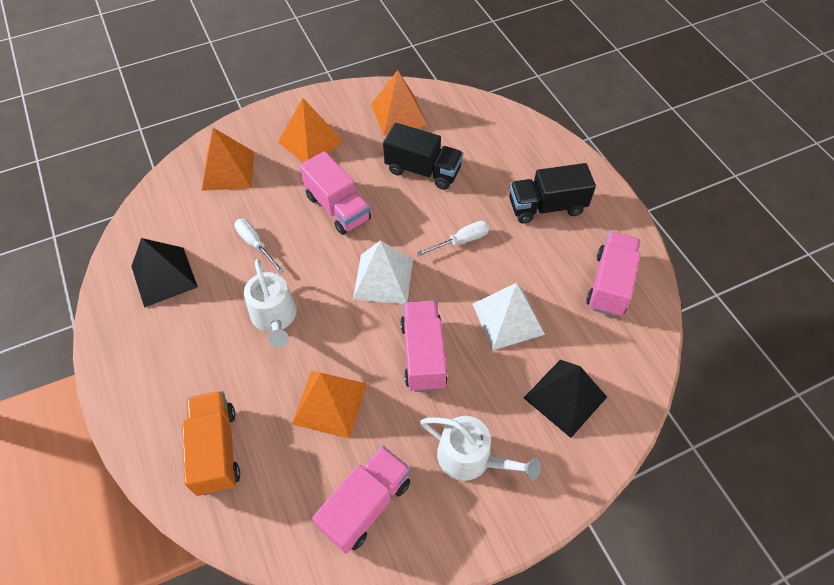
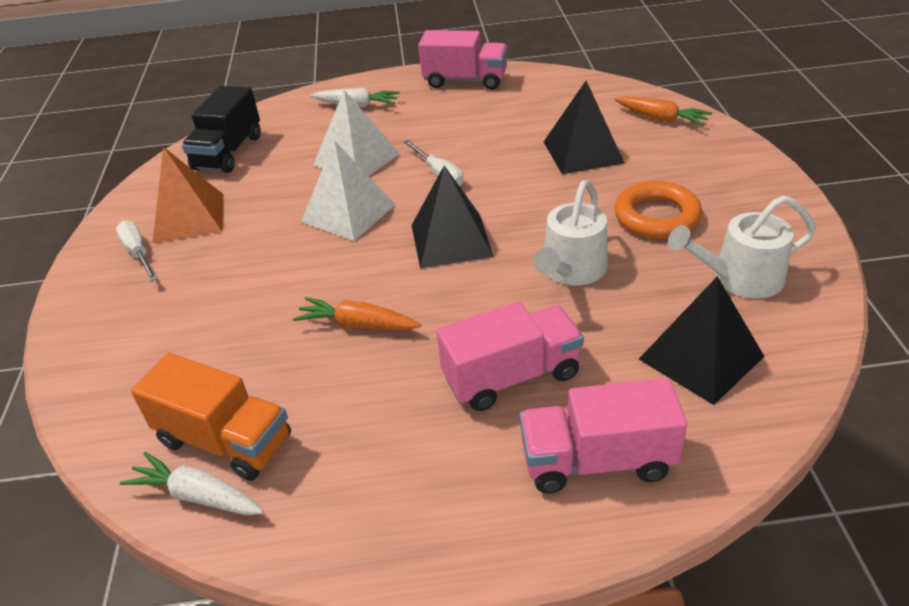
black pyramid: [131,238,198,308] [524,360,607,438] = 2 -> [411,165,493,269] [544,81,624,174] [639,276,764,405] = 3
black truck: [383,123,463,190] [509,163,596,224] = 2 -> [182,86,261,173] = 1
orange carrot: none = 0 -> [293,297,421,330] [614,96,712,126] = 2
orange pyramid: [202,128,254,191] [278,98,344,162] [292,371,367,439] [371,70,427,136] = 4 -> [153,147,223,243] = 1
orange ring: none = 0 -> [614,181,702,239] = 1
pink truck: [300,151,371,235] [312,445,411,554] [400,301,448,392] [586,232,641,317] = 4 -> [418,30,508,90] [437,302,584,411] [520,378,687,493] = 3
white carrot: none = 0 -> [120,452,264,515] [311,88,400,108] = 2

